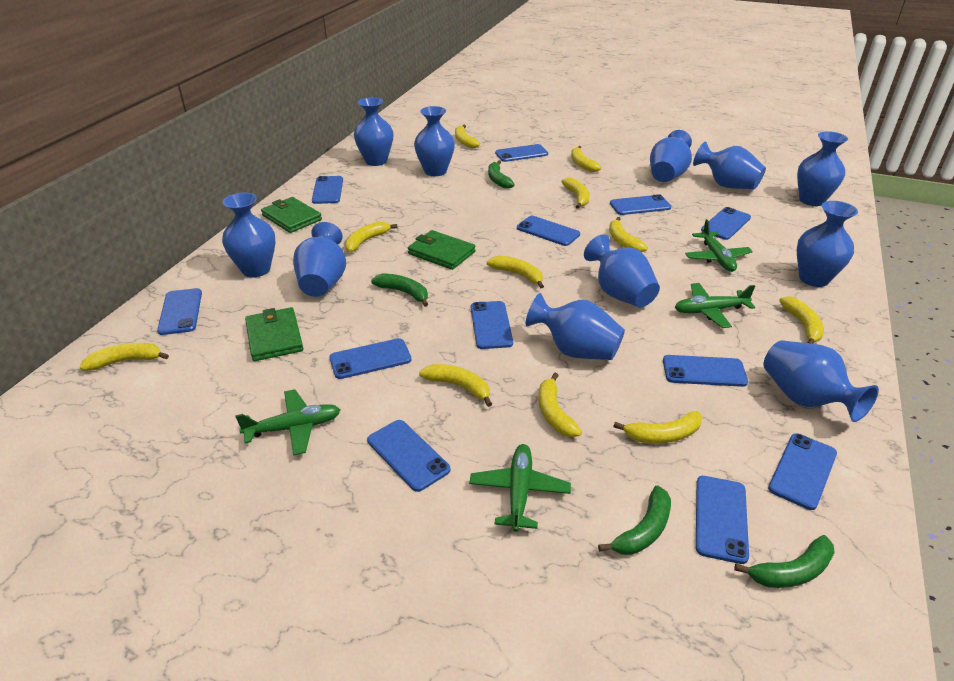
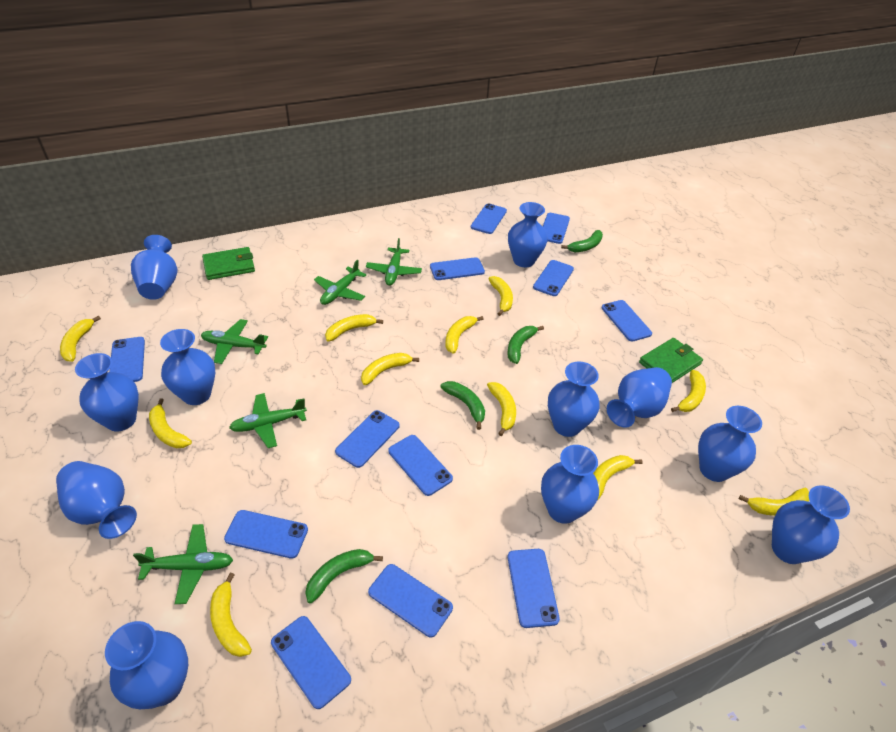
green plane: [235,389,340,456] [469,444,571,532] [675,283,755,328] [685,219,753,272] = 4 -> [133,524,233,604] [201,319,268,364] [229,393,307,448] [314,260,366,305] [366,238,422,286] = 5
green wallet: [245,307,304,361] [261,197,322,233] [408,230,476,270] = 3 -> [202,247,255,280] [639,338,703,383] = 2

